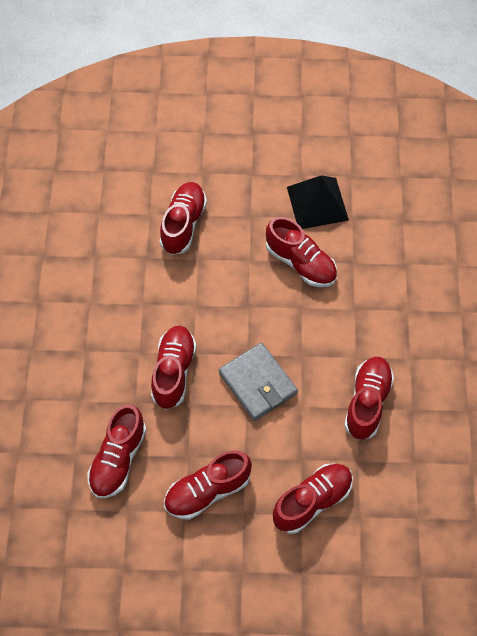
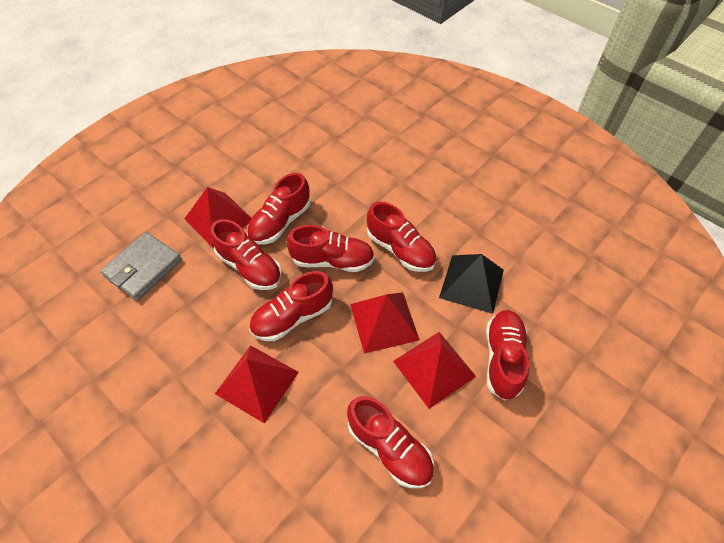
red pyramid: none = 0 -> [184,187,251,248] [215,345,299,424] [350,292,419,354] [393,332,476,409] = 4

